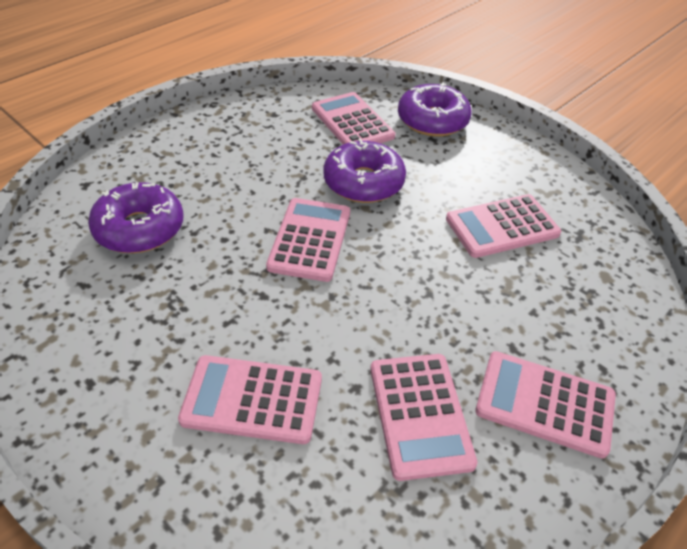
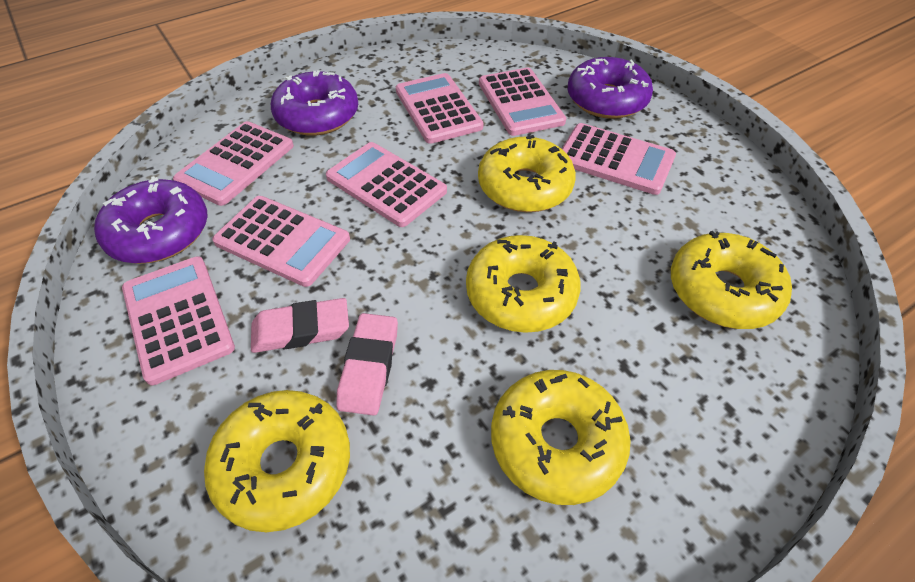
pink calculator: [178,355,322,444] [266,198,350,282] [312,92,395,144] [370,354,478,481] [446,194,561,258] [475,351,616,459] = 6 -> [122,256,235,385] [173,121,294,206] [212,196,350,287] [326,142,447,227] [396,73,483,144] [479,68,566,136] [562,123,676,195] = 7
pink eraser: none = 0 -> [251,298,349,353] [336,313,398,416] = 2
yellow donut: none = 0 -> [204,390,350,532] [466,235,581,333] [478,134,576,212] [491,370,631,505] [671,231,792,329] = 5

